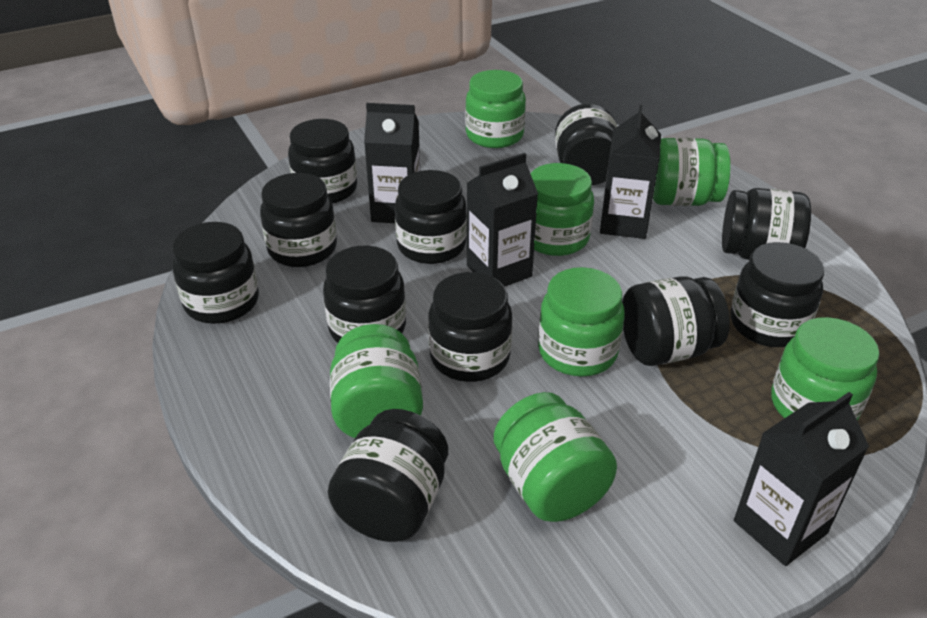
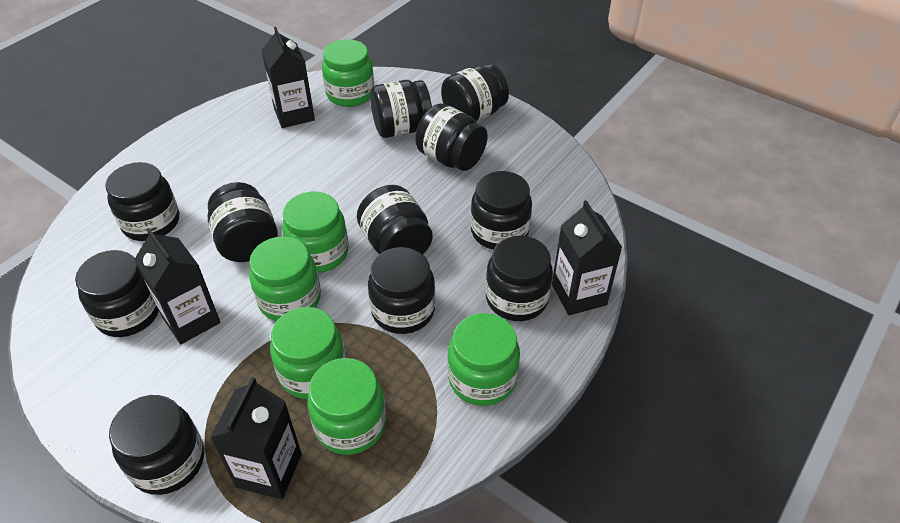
green jar: [330,324,423,438] [465,70,526,148] [494,392,617,522] [530,163,594,256] [538,267,625,377] [653,138,730,206] [771,317,879,421] = 7 -> [249,236,321,321] [270,307,346,399] [282,192,348,273] [307,358,386,455] [322,39,374,107] [448,313,520,406] = 6

